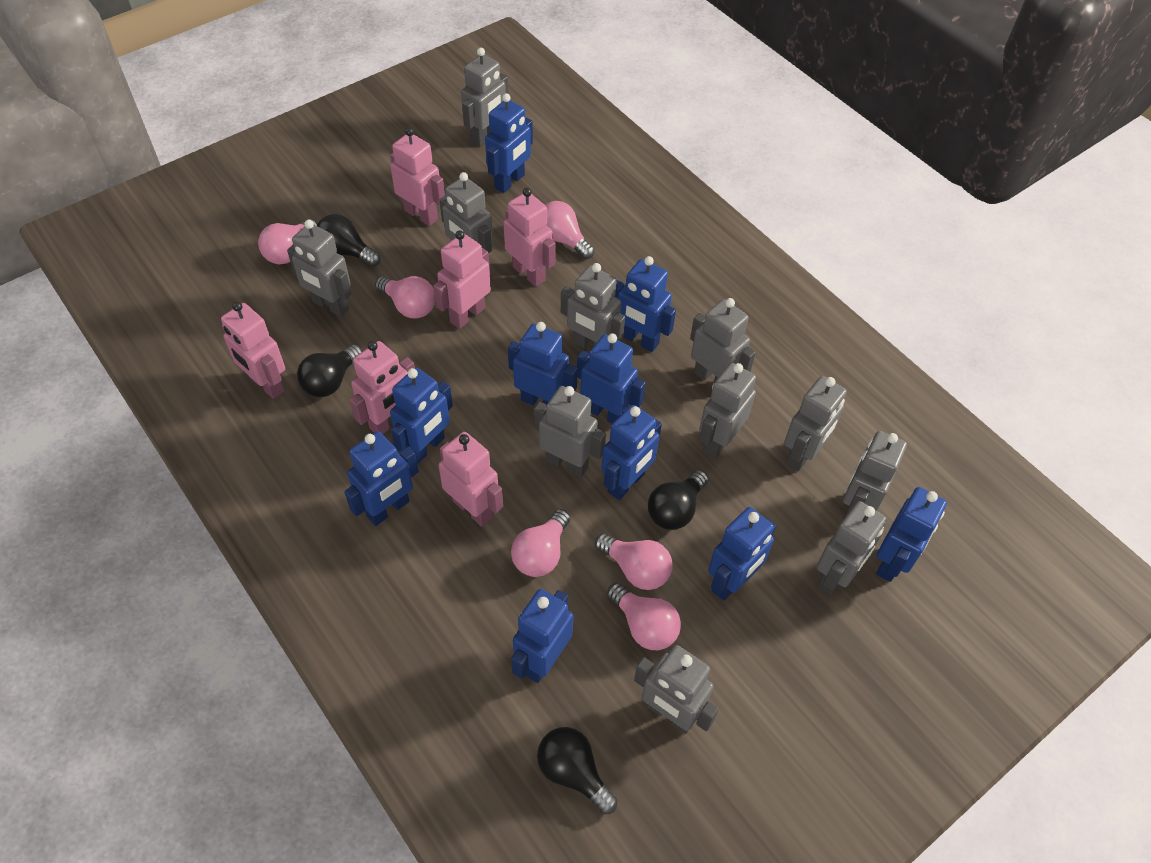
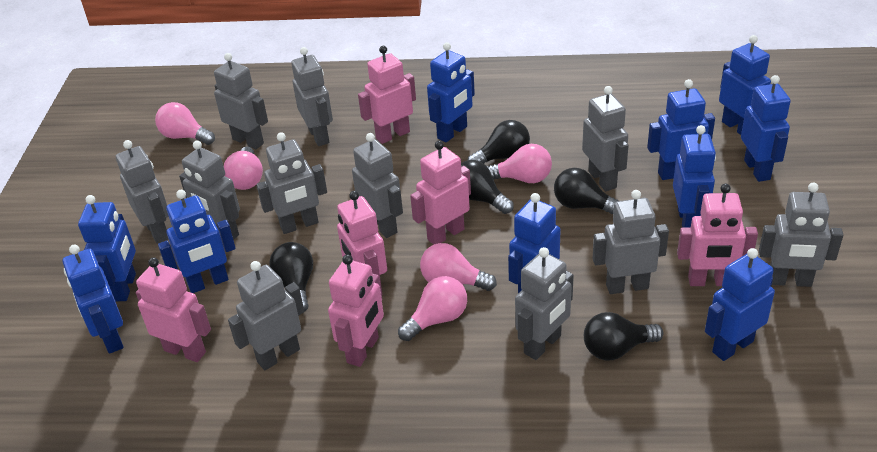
black light bulb: [297,344,362,397] [317,214,381,267] [537,727,618,814] [648,470,708,530] = 4 -> [269,242,313,312] [461,160,514,214] [468,120,530,163] [554,168,618,214] [584,312,663,360] = 5
pink light bulb: [258,219,317,264] [375,276,435,319] [511,509,570,577] [545,201,595,259] [595,533,673,590] [607,583,681,650] = 6 -> [155,102,215,145] [224,147,263,190] [398,276,467,341] [420,243,497,291] [487,144,552,183] = 5

